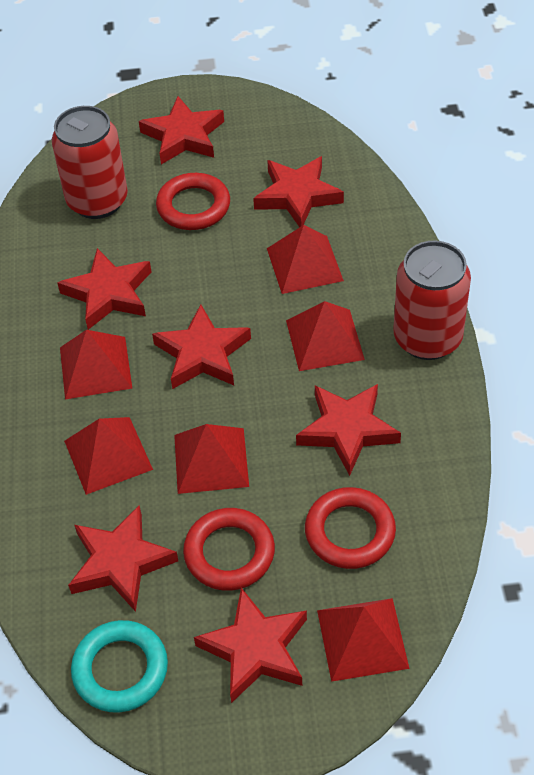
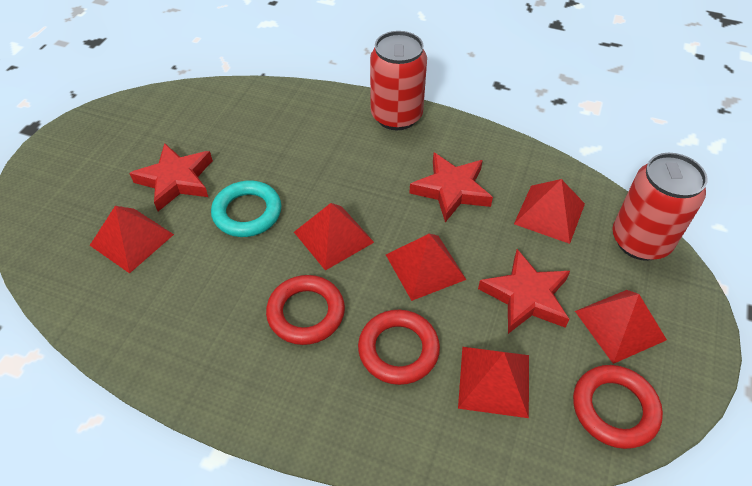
red star: [57,248,151,330] [68,505,178,612] [139,96,224,164] [152,304,251,389] [194,588,307,703] [253,156,344,227] [296,384,401,476] = 7 -> [129,143,213,211] [409,153,493,222] [478,249,570,334] = 3

